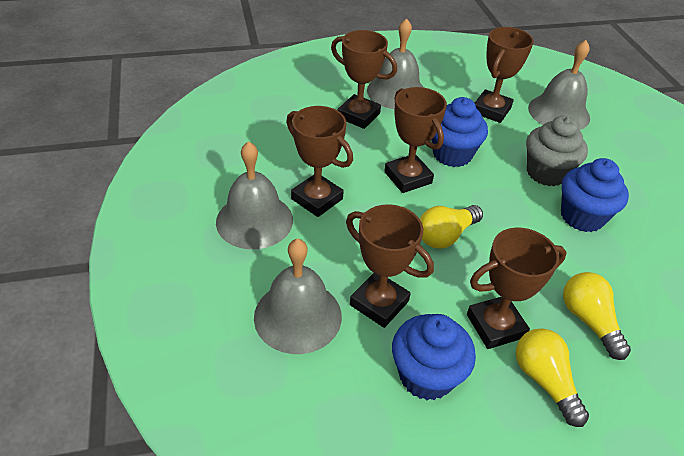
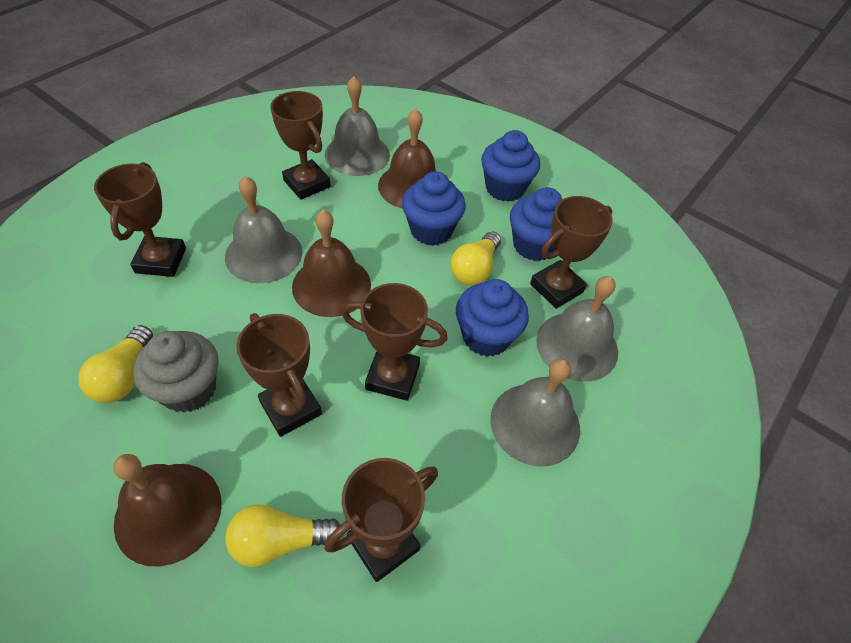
blue cupcake: [392,314,476,400] [431,97,488,167] [561,158,629,232] = 3 -> [402,171,466,246] [456,279,529,357] [481,130,540,202] [510,187,562,261] = 4
brown bell: none = 0 -> [113,454,221,566] [292,210,371,317] [378,108,436,209] = 3

